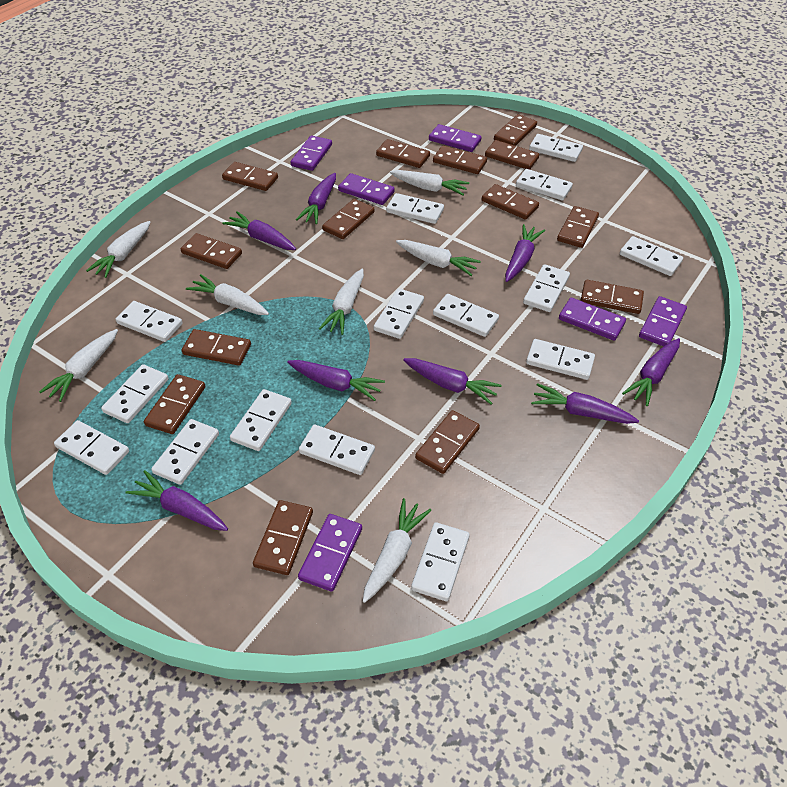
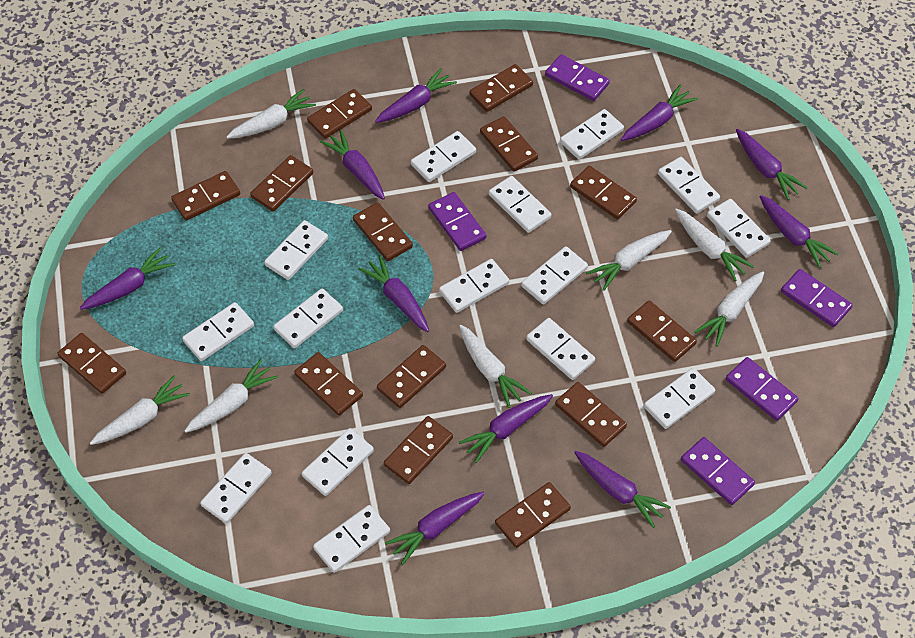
purple carrot: [126,470,228,531] [222,211,296,250] [287,360,385,401] [296,173,336,224] [403,358,502,405] [505,224,545,282] [531,383,639,424] [622,338,680,406] = 8 -> [80,247,175,310] [320,130,385,200] [358,255,429,332] [375,68,457,123] [385,492,485,565] [459,394,553,463] [574,451,671,528] [621,84,698,141] [736,129,808,200] [760,195,839,268] = 10
purple domino: [291,135,332,171] [298,514,362,592] [338,173,395,205] [429,124,481,152] [559,298,626,341] [639,296,687,346] = 6 -> [428,192,486,251] [545,54,610,101] [681,437,755,505] [726,357,799,421] [781,269,853,327] = 5

